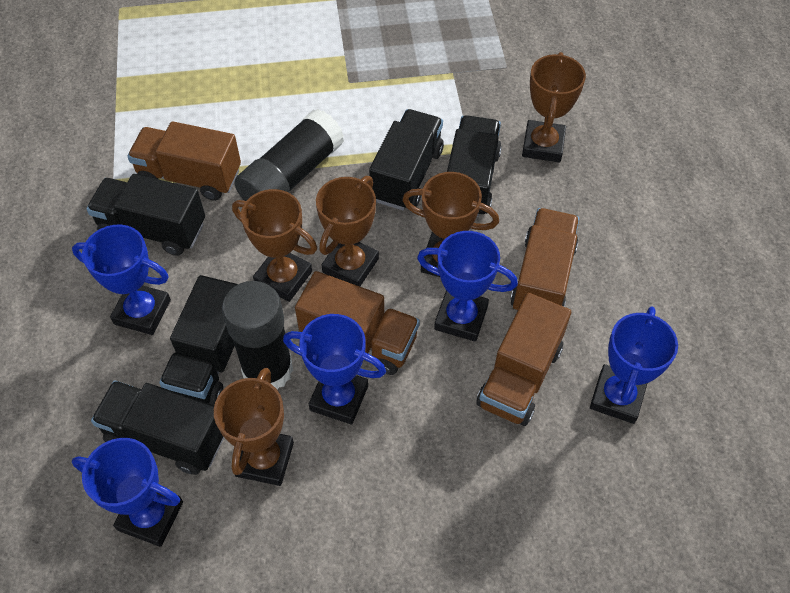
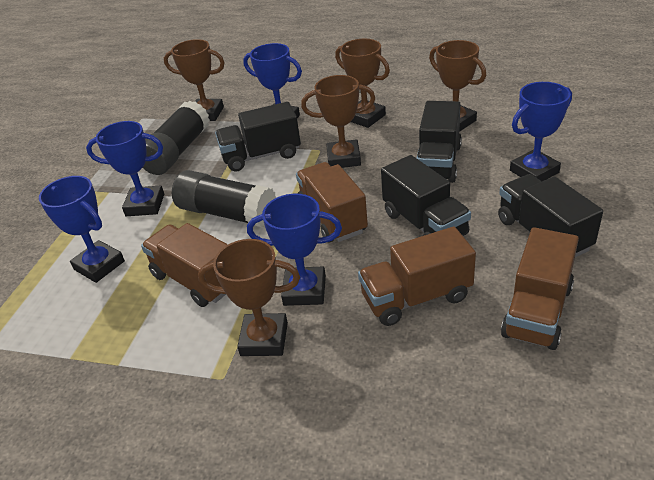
black truck: [87,174,205,256] [91,380,224,475] [159,275,238,405] [369,109,444,210] [447,115,502,217] = 5 -> [215,102,301,171] [381,155,471,236] [417,101,462,183] [498,174,603,257] = 4

